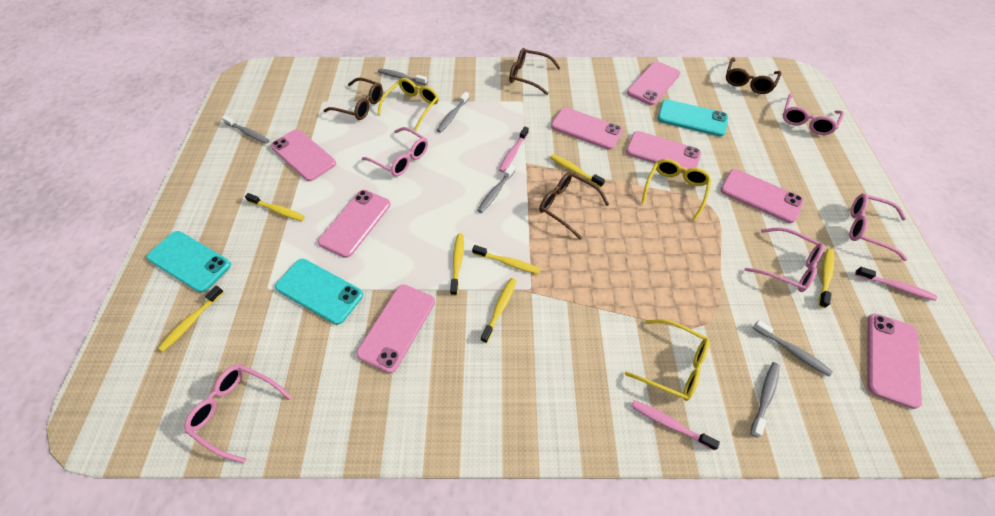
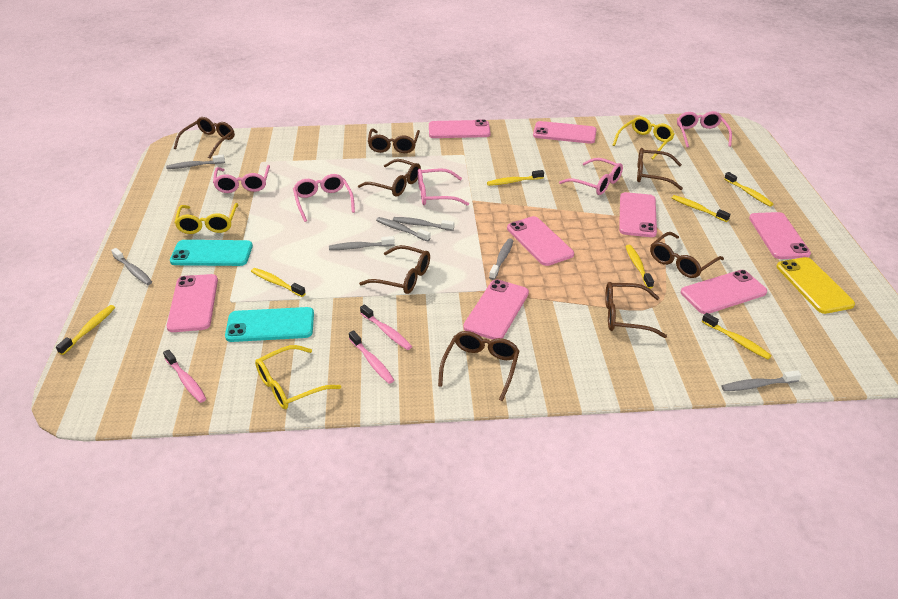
brown glasses: [323,77,383,120] [509,48,561,95] [539,172,610,240] [726,57,781,94] = 4 -> [174,117,235,159] [358,159,421,197] [359,245,430,294] [368,128,420,153] [438,331,520,401] [605,282,667,338] [637,148,683,190] [650,232,724,278] = 8
grey toothbrush: [222,115,269,144] [378,69,427,85] [437,92,469,133] [478,164,515,213] [750,362,780,438] [753,320,833,377] = 6 -> [111,248,152,285] [166,155,225,169] [329,236,395,250] [376,217,430,242] [393,217,454,231] [489,238,514,280] [722,370,801,391] = 7
turquoise phone: [147,231,231,293] [275,259,363,325] [658,99,728,137] = 3 -> [170,240,253,266] [225,307,314,342] = 2
yellow phone: none = 0 -> [777,257,855,314] = 1

